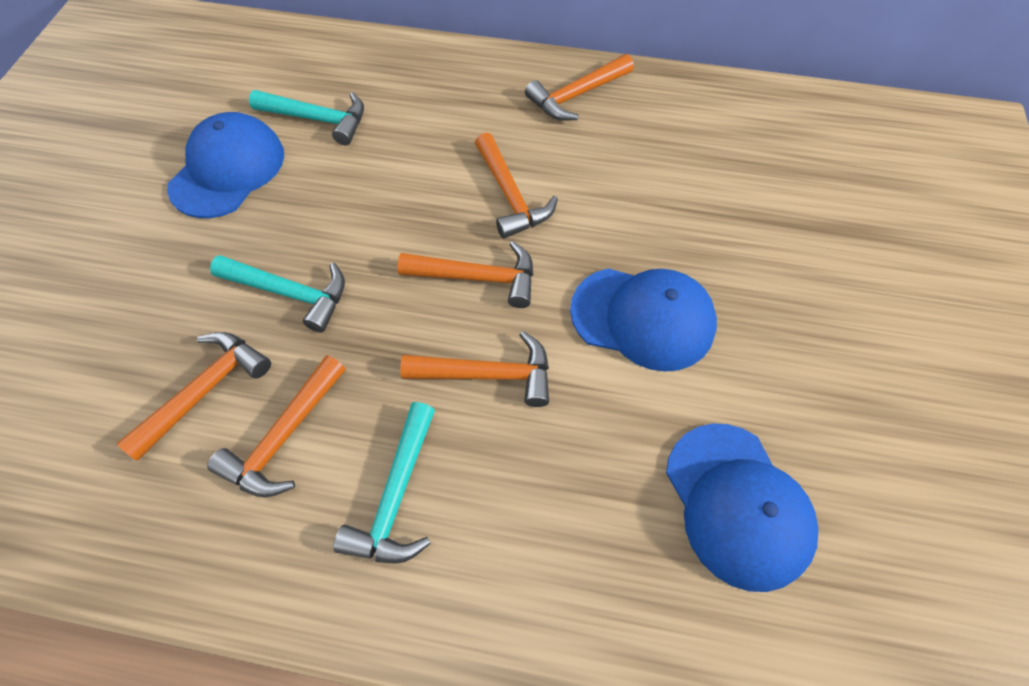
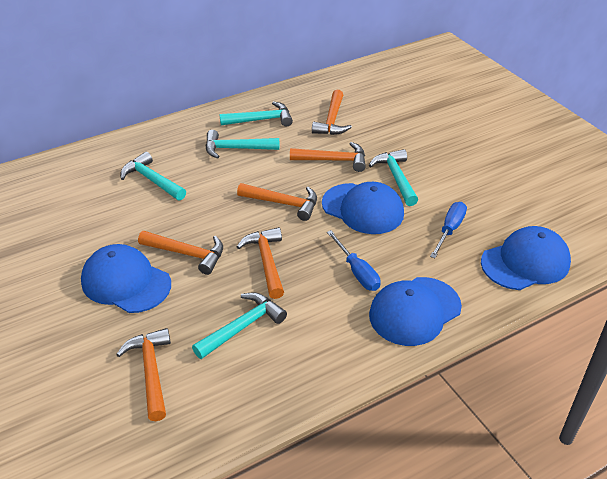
blue cap: [167,112,284,218] [570,268,717,372] [666,423,818,592] = 3 -> [81,244,171,313] [322,182,404,234] [369,277,462,346] [481,226,571,290] = 4
blue screwdriver: none = 0 -> [327,230,381,291] [430,202,467,258] = 2
turquoise hammer: [210,255,345,333] [249,90,364,146] [333,402,435,563] = 3 -> [120,152,186,201] [192,292,287,359] [205,130,279,159] [219,101,293,127] [369,149,418,206] = 5

